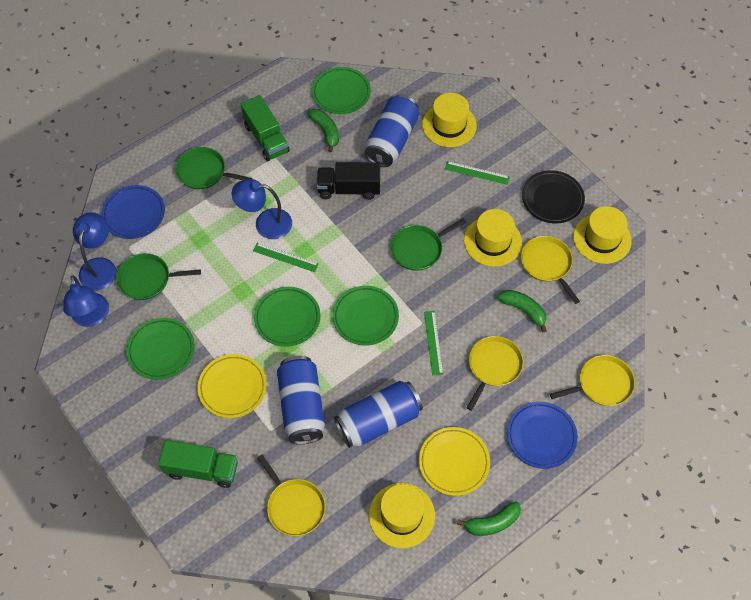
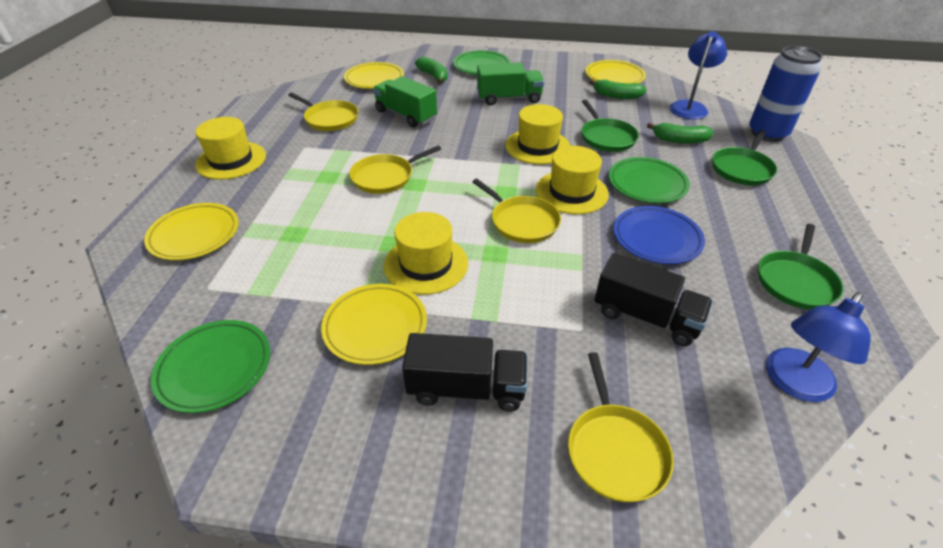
black plate: [522,170,585,223] = 1 -> none = 0
black truck: [317,162,380,200] = 1 -> [402,333,527,412] [594,253,713,346] = 2
blue can: [277,356,325,444] [334,381,423,448] [365,94,419,167] = 3 -> [749,46,823,142] = 1
blue lamp: [63,275,109,327] [73,212,116,290] [232,179,292,239] = 3 -> [669,31,727,119] [766,292,871,402] = 2
blue plate: [101,185,165,239] [507,402,578,469] = 2 -> [614,206,705,264] = 1
green plate: [127,318,195,380] [254,287,321,347] [312,67,371,114] [332,286,399,346] = 4 -> [151,320,270,413] [453,50,511,75] [609,157,690,203] = 3
green ruler: [253,243,319,272] [424,311,443,375] [445,161,510,185] = 3 -> none = 0
yellow plate: [198,354,267,418] [419,427,490,496] = 2 -> [144,203,238,260] [321,284,427,365] [344,62,404,89] [586,60,646,84] = 4

